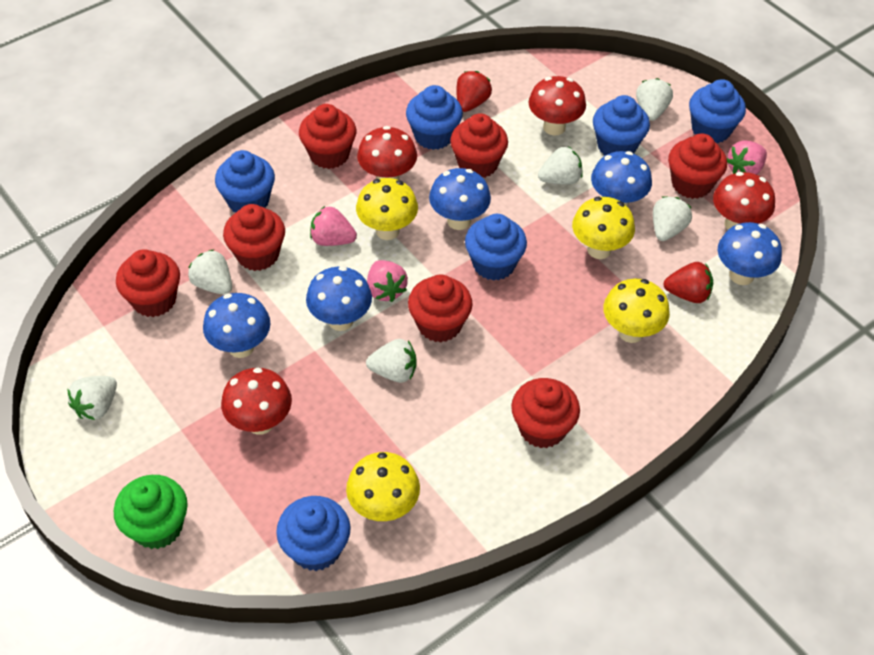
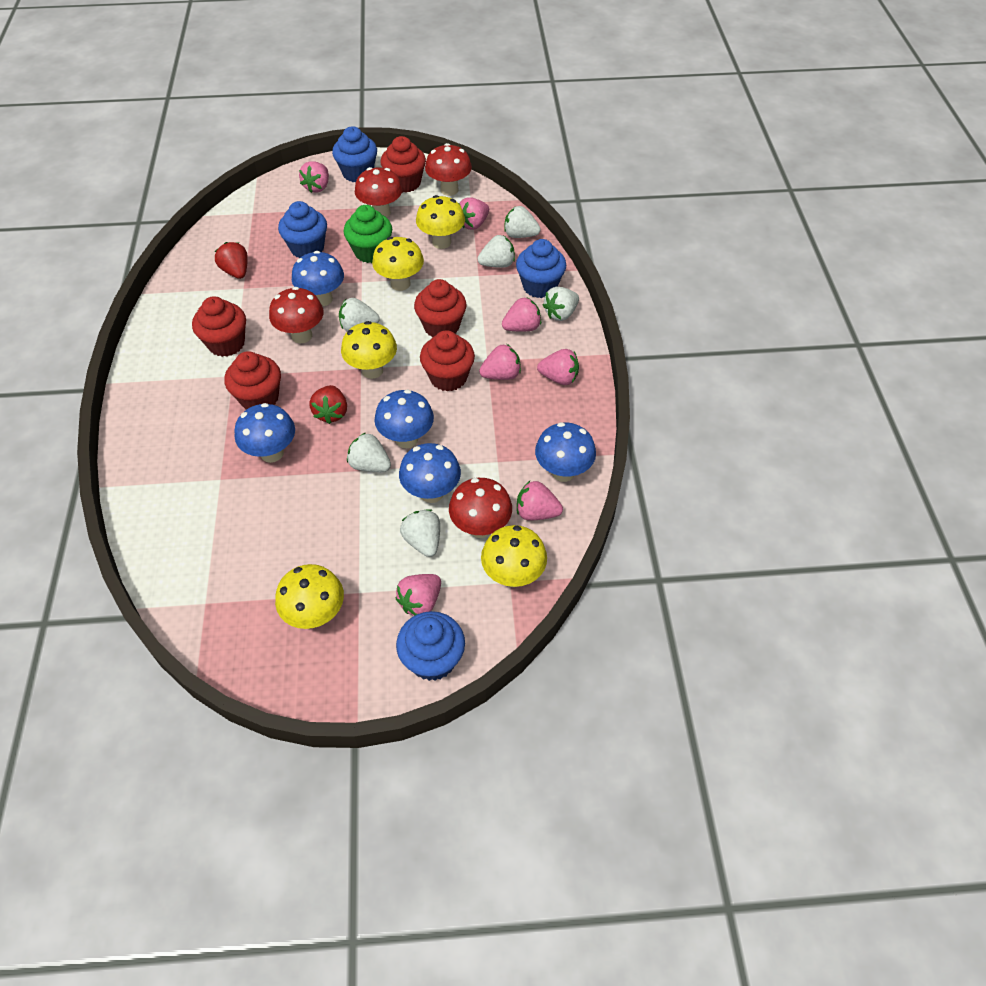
blue cupcake: [215,150,275,212] [276,496,351,571] [406,85,463,150] [465,214,527,281] [593,95,650,155] [689,79,746,143] = 6 -> [278,201,327,258] [332,126,377,182] [396,611,465,681] [516,239,566,298] = 4
pink strawberry: [310,206,357,246] [367,260,408,302] [727,140,767,175] = 3 -> [299,161,329,193] [395,574,441,616] [459,197,489,230] [479,344,521,380] [502,297,541,332] [517,481,563,521] [537,349,579,385] = 7
red cupcake: [116,249,180,317] [223,204,285,271] [299,104,356,169] [408,274,473,342] [450,113,508,178] [511,378,580,448] [668,134,727,199] = 7 -> [192,296,246,357] [224,351,281,410] [381,136,426,193] [414,279,466,338] [420,330,475,391] = 5
yellow mushroom: [346,452,420,521] [356,178,418,240] [572,197,635,259] [603,278,670,343] = 4 -> [275,564,344,629] [341,321,397,379] [372,237,424,291] [416,195,465,249] [481,525,547,587] = 5

